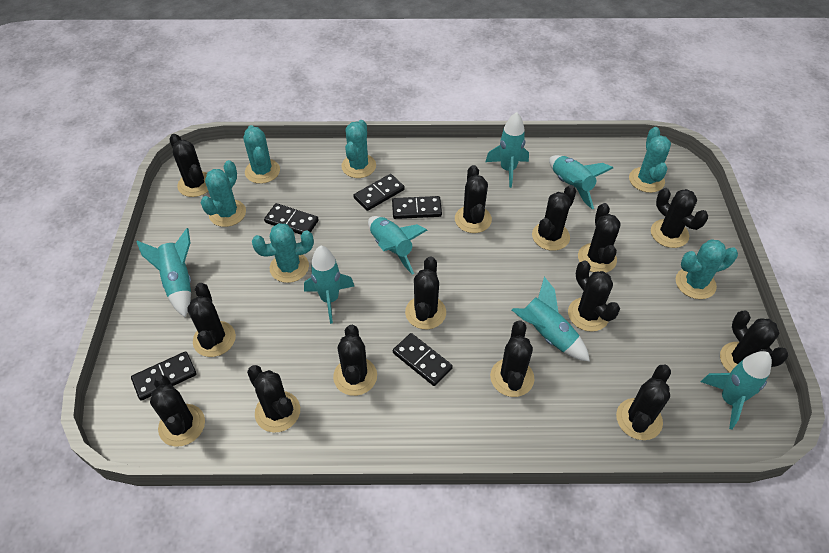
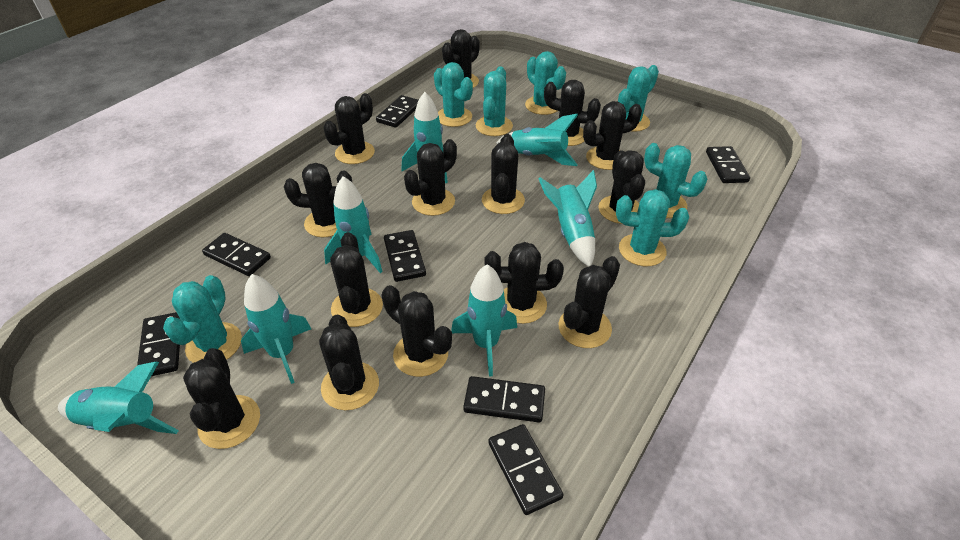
black domino: [131,351,197,401] [264,203,319,235] [353,174,405,211] [392,196,442,219] [393,333,453,386] = 5 -> [137,312,180,376] [202,233,271,276] [376,95,418,128] [384,230,426,282] [463,376,545,422] [488,424,563,515] [706,146,750,183] = 7
turquoise cactus: [200,160,246,227] [243,125,280,184] [252,223,314,283] [341,120,376,178] [629,127,671,193] [676,239,738,299] = 6 -> [163,275,242,363] [434,62,473,127] [476,66,513,136] [525,51,566,115] [616,189,689,266] [618,65,659,132] [644,143,707,218] = 7

